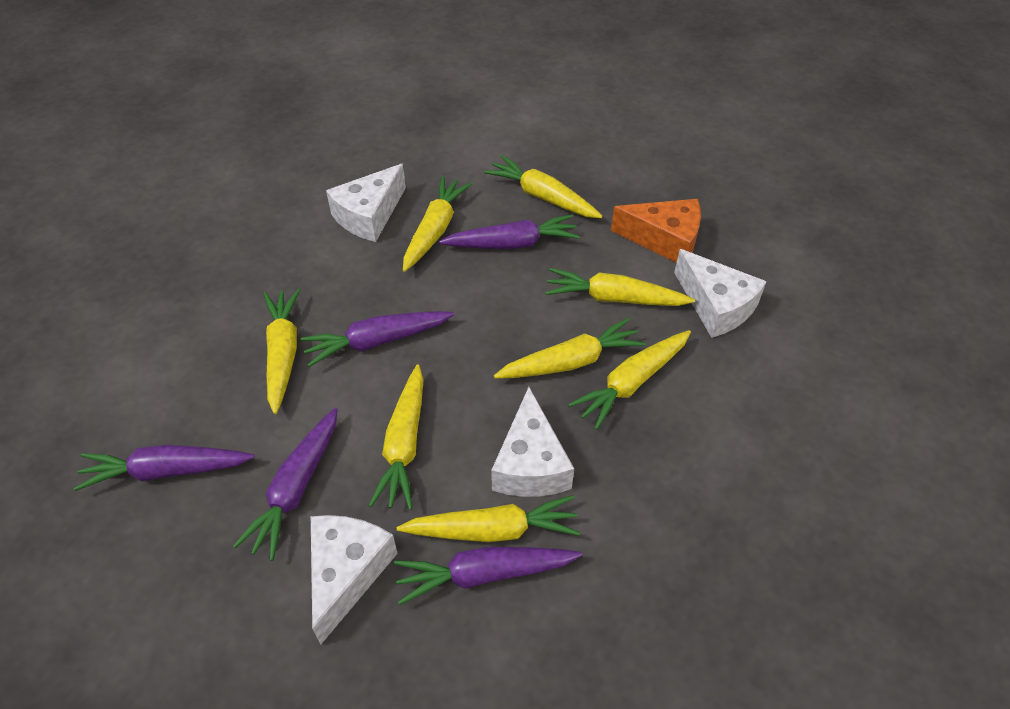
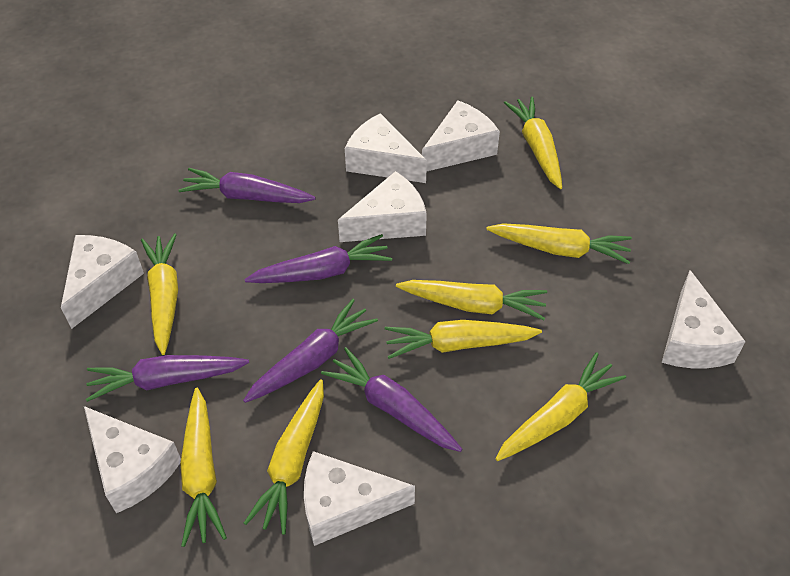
orange cheese: [611,199,701,263] = 1 -> none = 0
white cheese: [311,515,398,644] [326,164,406,242] [491,387,574,497] [674,249,767,338] = 4 -> [61,235,144,329] [84,406,181,513] [304,451,415,546] [338,171,427,242] [345,113,427,183] [422,100,500,172] [661,270,746,368] = 7

